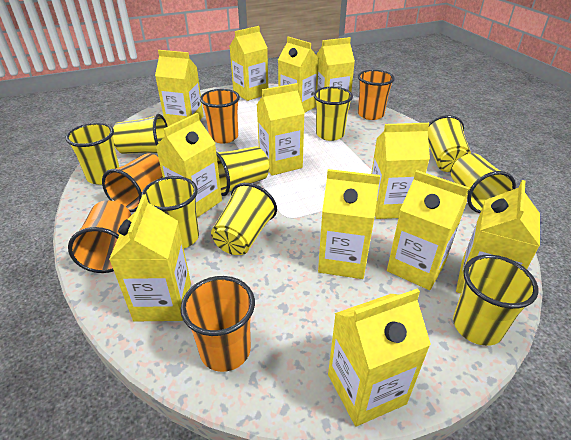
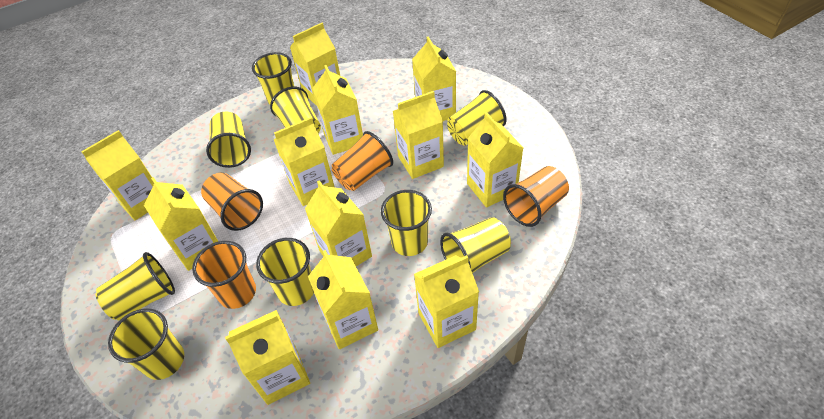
orange cup: [68,200,131,273] [102,153,163,212] [181,276,255,372] [200,89,240,144] [358,70,395,120] = 5 -> [192,241,256,309] [201,173,263,231] [332,131,393,191] [503,166,569,227] = 4

